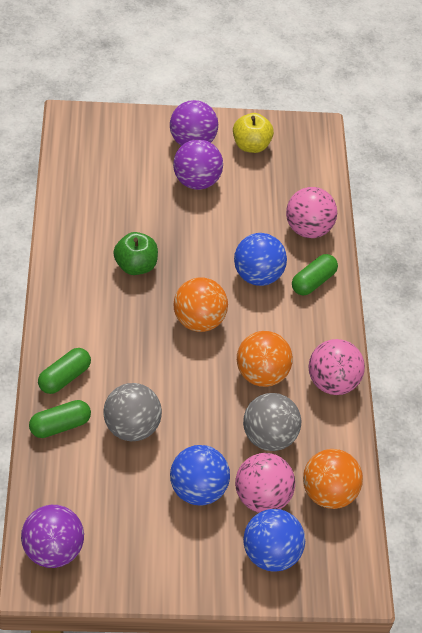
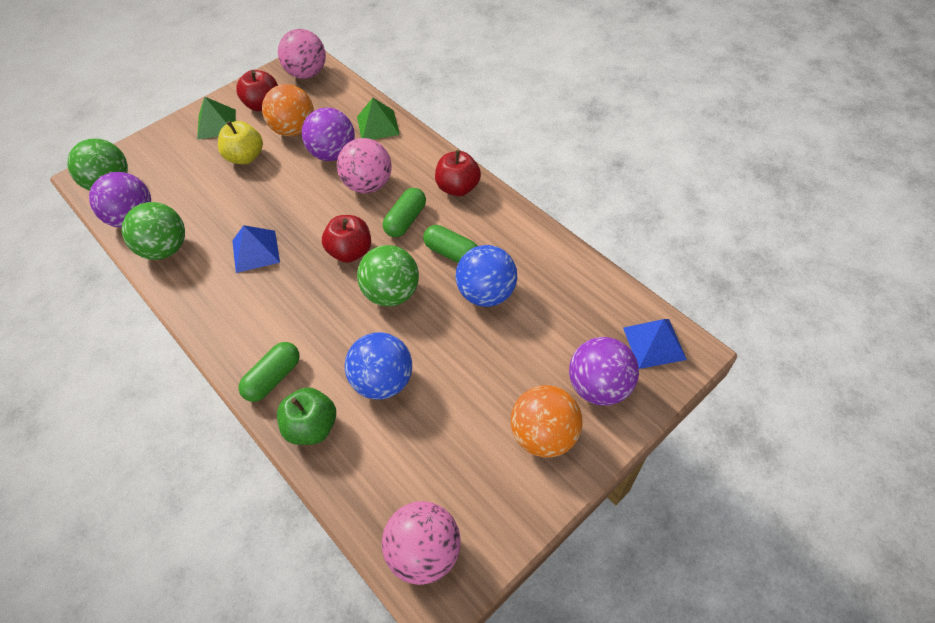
blue ball: [170,445,230,505] [234,233,287,286] [243,509,305,572] = 3 -> [345,332,412,400] [456,245,517,307] = 2
blue pyramid: none = 0 -> [232,225,280,273] [623,319,687,369] = 2
green ball: none = 0 -> [68,138,128,191] [122,202,185,260] [357,245,419,307] = 3
green pyramid: none = 0 -> [197,97,236,140] [357,98,400,140] = 2
grey ball: [103,383,162,441] [243,393,301,451] = 2 -> none = 0
orange ball: [174,277,228,332] [237,331,293,387] [303,449,363,509] = 3 -> [262,84,314,136] [511,385,583,457] = 2
red apple: none = 0 -> [236,70,278,111] [322,215,371,263] [435,150,481,196] = 3

